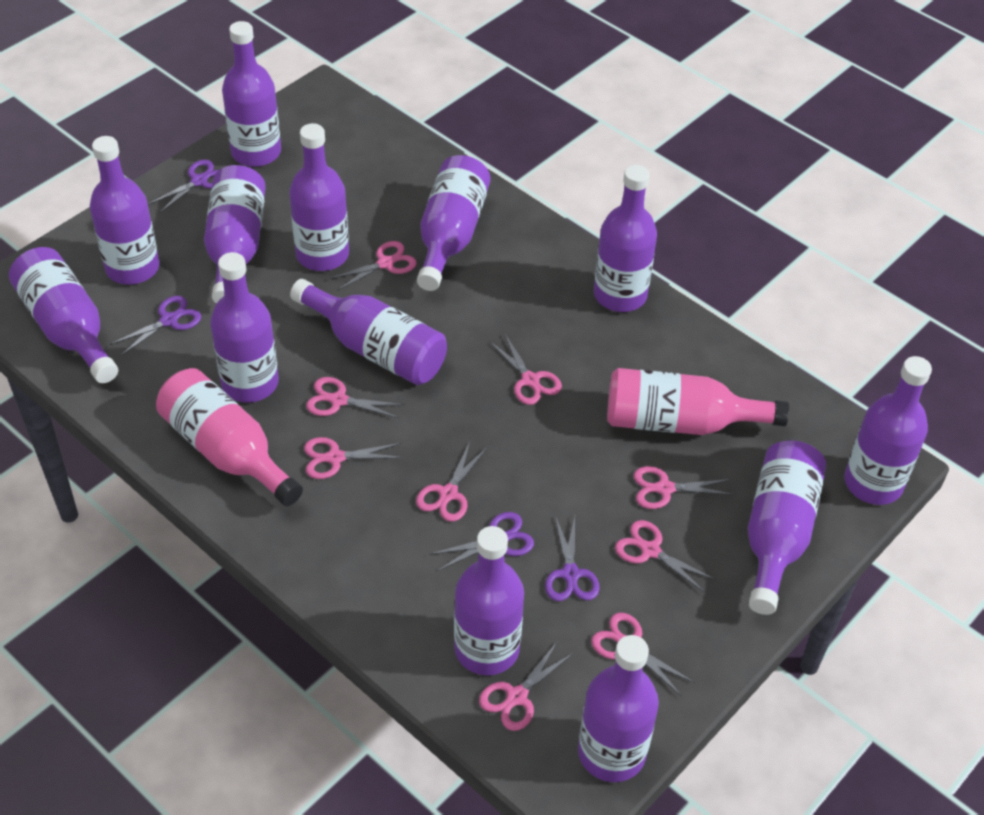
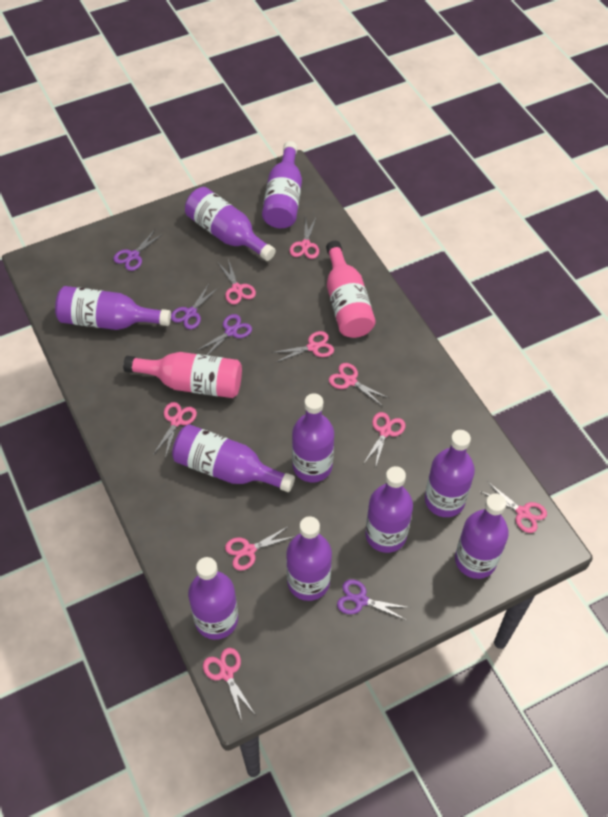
purple bottle: [9,247,118,383] [90,136,159,285] [204,165,266,304] [210,252,279,402] [222,21,281,167] [289,123,349,271] [290,279,447,385] [417,155,491,291] [454,526,524,675] [578,635,659,782] [594,165,657,312] [747,440,826,615] [844,356,932,505] = 13 -> [55,286,171,330] [172,424,295,492] [185,187,276,261] [188,557,238,640] [262,141,302,228] [286,516,332,601] [292,393,334,482] [365,466,413,553] [425,430,475,517] [455,493,509,579] = 10

